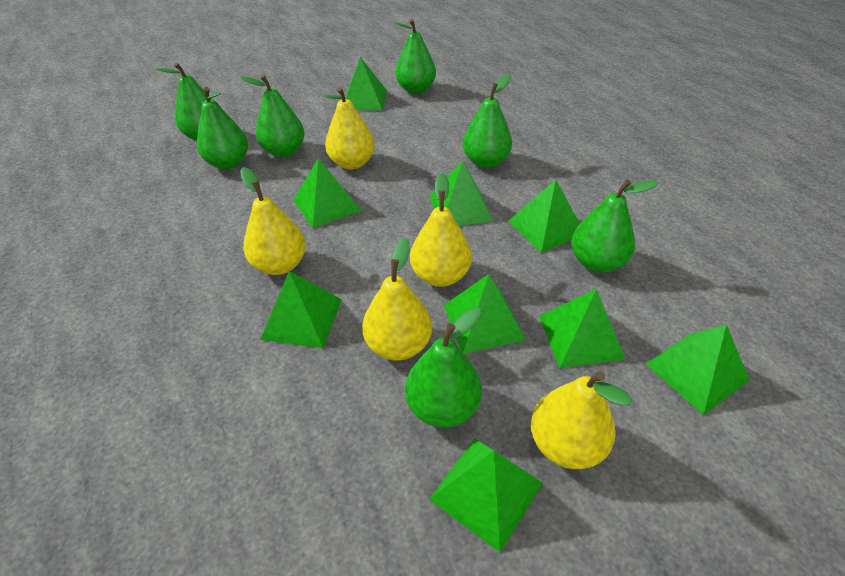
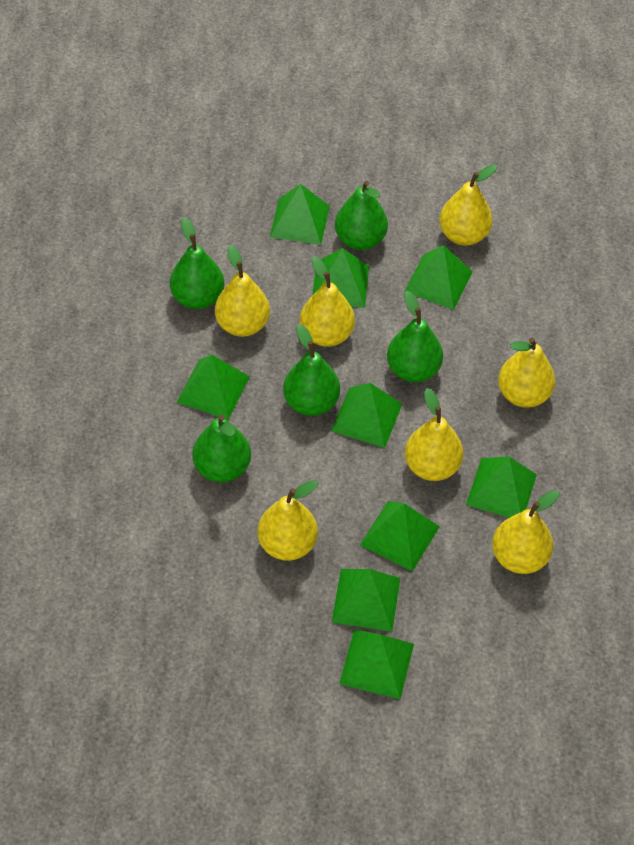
green pear: [155,62,213,141] [197,87,248,169] [240,75,305,157] [395,19,436,94] [405,308,482,428] [463,74,512,168] [571,179,658,273] = 7 -> [170,218,224,309] [192,415,251,482] [283,324,340,416] [335,180,388,250] [387,291,443,382] = 5
yellow pear: [240,167,306,275] [323,87,375,170] [362,238,432,360] [410,173,472,287] [531,371,632,469] = 5 -> [215,245,270,337] [257,480,318,561] [300,256,355,347] [405,388,463,481] [439,165,497,245] [492,490,559,574] [498,337,555,408] = 7

